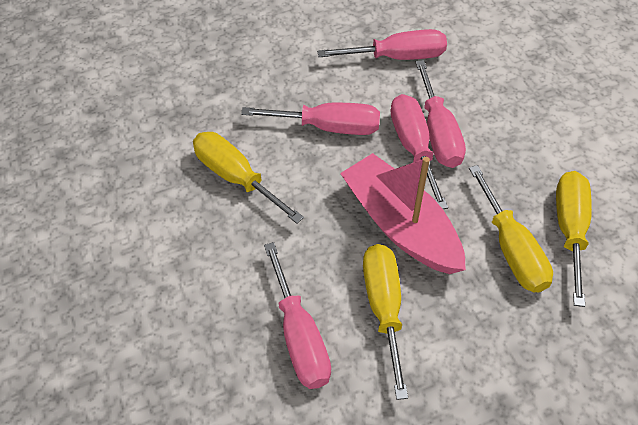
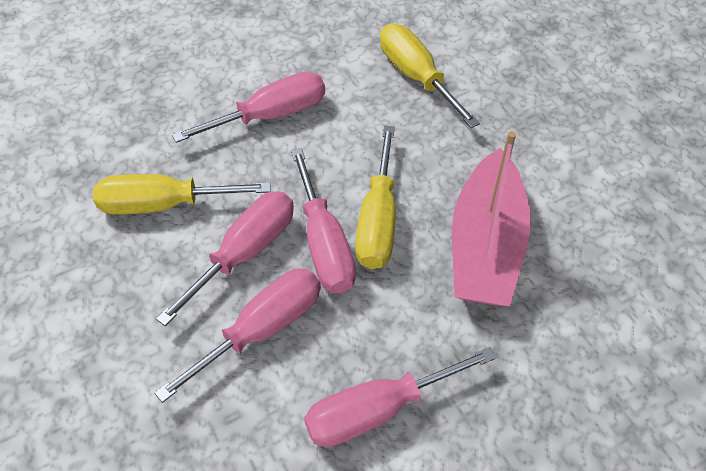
yellow screwdriver: [193,132,304,224] [363,244,408,400] [469,165,553,292] [556,171,592,307] = 4 -> [93,174,271,214] [355,126,396,269] [380,24,480,128] = 3

